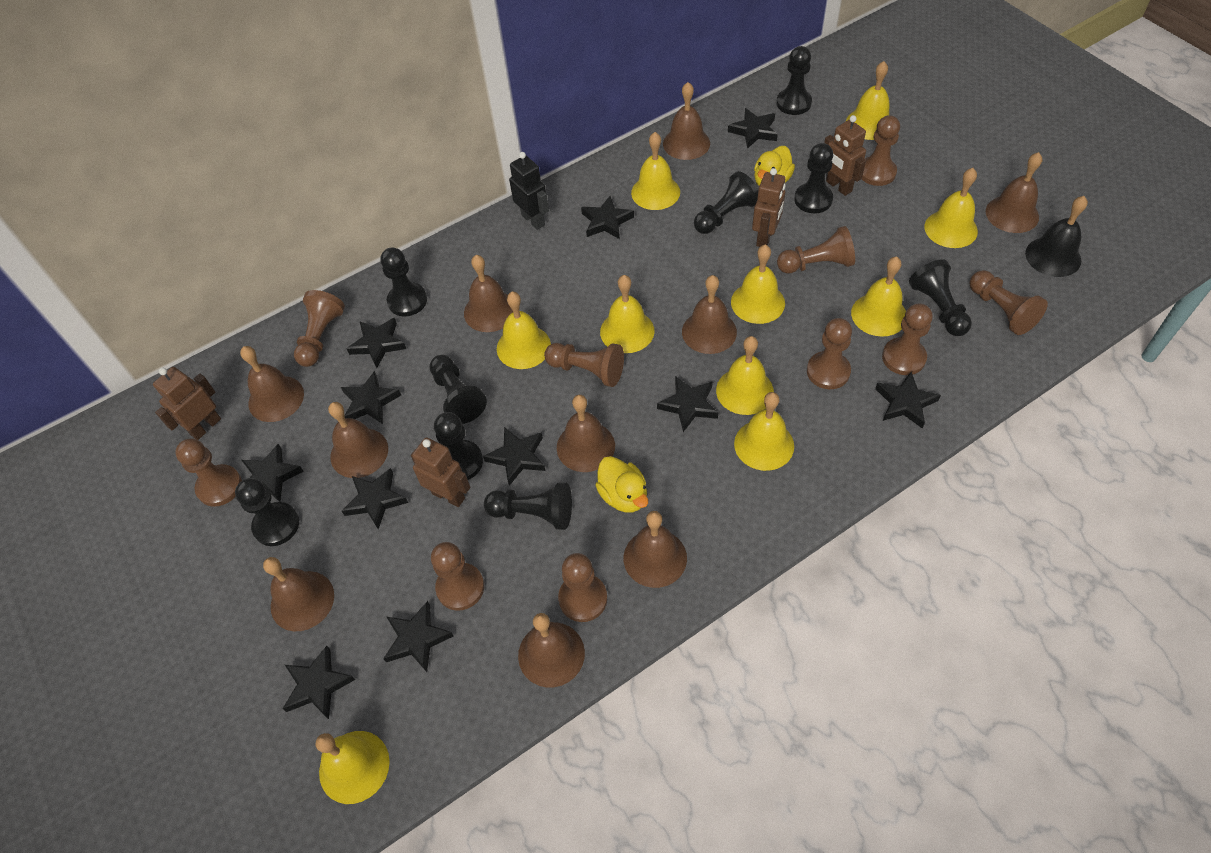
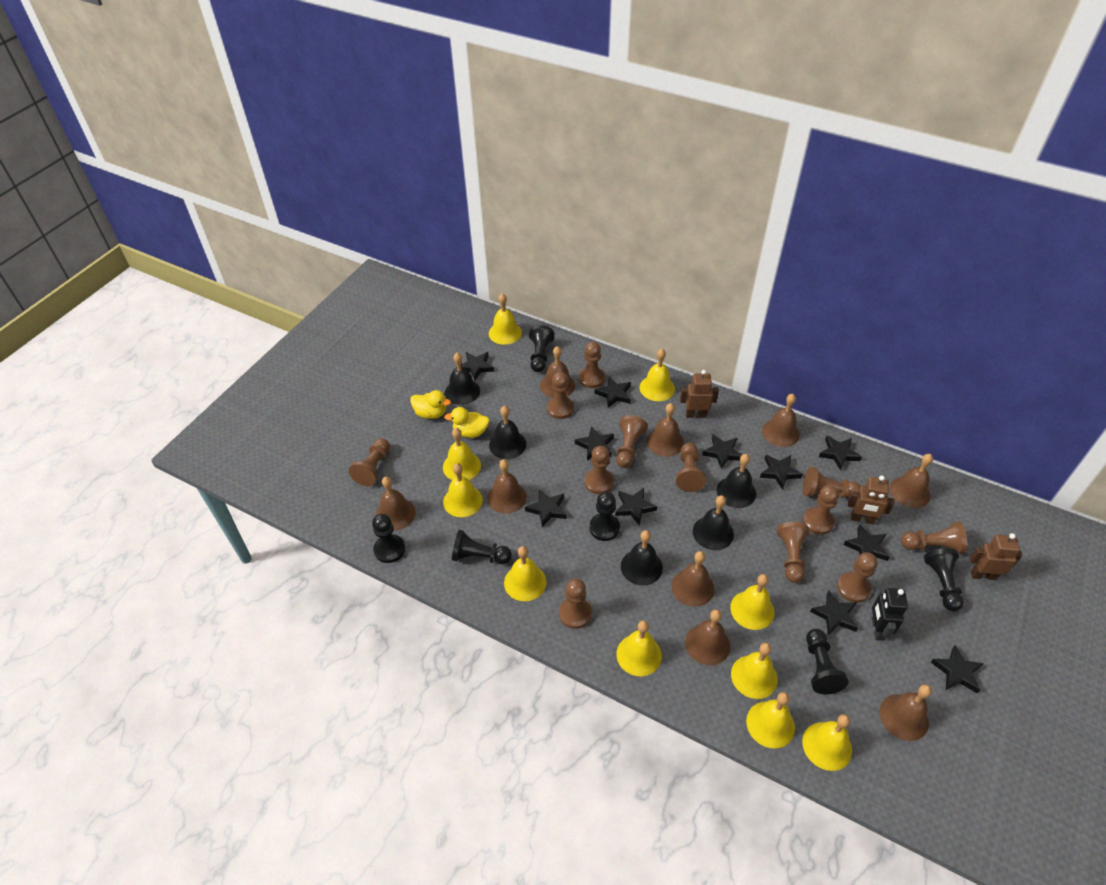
black bell: [1025,196,1088,277] = 1 -> [445,352,480,405] [489,406,526,459] [621,530,663,586] [693,495,734,550] [717,454,756,508] = 5
black pawn: [235,478,299,546] [380,248,427,316] [429,355,487,424] [434,412,483,480] [484,482,572,530] [694,171,758,234] [776,46,812,115] [794,143,833,213] [909,259,972,336] = 9 -> [372,514,405,563] [452,530,512,564] [529,325,555,372] [589,492,620,541] [806,629,849,694] [924,548,964,612] = 6
brown bell: [240,346,304,422] [263,557,334,631] [328,402,388,478] [464,255,513,332] [518,613,585,687] [557,395,615,472] [624,511,687,588] [663,82,710,160] [682,275,737,354] [986,152,1042,233] = 10 -> [376,477,416,531] [487,459,527,513] [540,346,575,398] [647,403,684,457] [671,551,714,607] [685,609,730,665] [762,394,800,447] [879,684,932,741] [890,454,933,508] = 9
brown pawn: [175,438,242,507] [294,290,345,367] [431,542,484,611] [544,343,624,387] [558,553,607,622] [777,226,855,273] [807,318,852,389] [862,115,900,186] [882,303,933,375] [969,270,1048,335] = 10 -> [349,438,390,486] [547,372,574,419] [559,578,592,629] [579,342,605,388] [585,446,614,494] [616,415,648,468] [676,443,706,492] [777,522,809,583] [803,467,861,498] [803,485,839,535] [837,552,878,603] [901,522,967,554] = 12
brown robot: [153,367,221,440] [411,437,470,507] [752,168,786,247] [824,115,866,196] = 4 -> [680,370,719,418] [848,475,895,524] [969,533,1022,580] = 3

